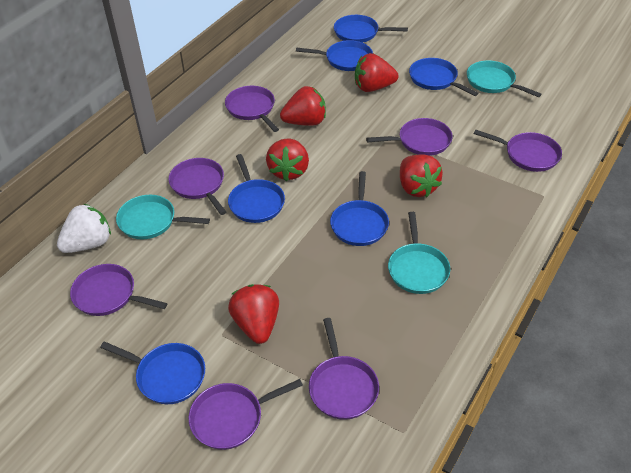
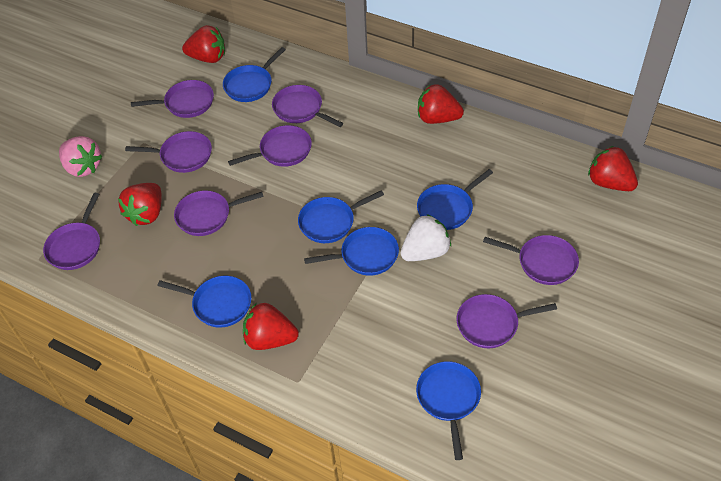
pink strawberry: none = 0 -> [59,136,103,177] = 1
purple pan: [70,264,167,316] [169,158,226,215] [189,379,303,450] [225,86,279,132] [309,318,379,420] [366,118,453,156] [474,129,562,172] = 7 -> [43,193,100,270] [125,131,212,173] [131,80,214,118] [174,191,264,236] [228,125,312,167] [272,85,343,127] [456,294,557,348] [483,235,579,285] = 8
turquoise pan: [116,195,210,239] [388,212,450,294] [467,60,542,97] = 3 -> none = 0

